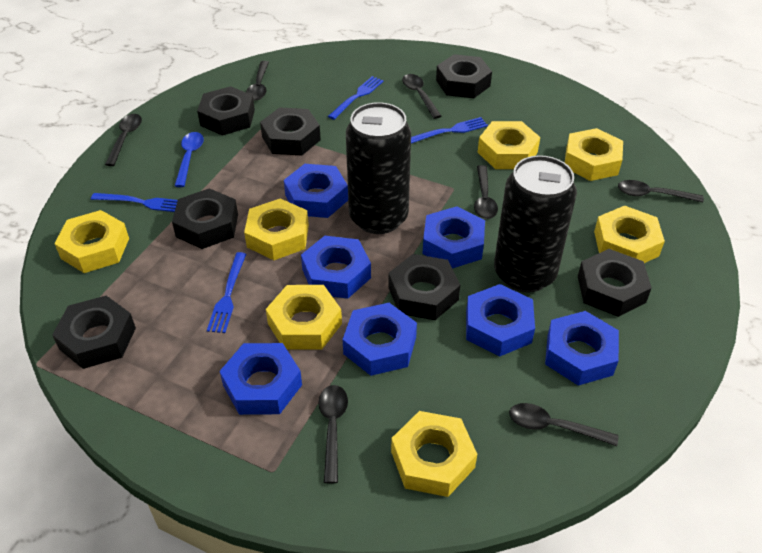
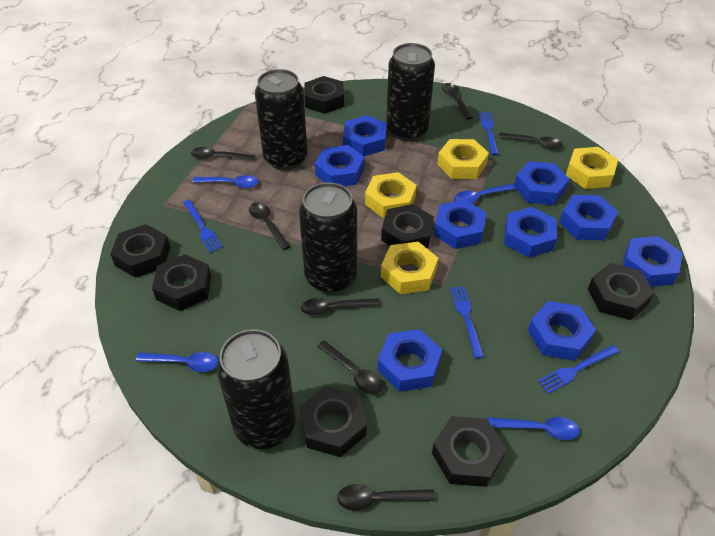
black can: [346,102,411,234] [494,155,577,293] = 2 -> [217,329,296,449] [255,69,308,170] [299,183,357,293] [386,43,435,141] = 4
blue nut: [220,343,302,415] [284,164,348,218] [301,236,371,299] [343,303,417,376] [423,206,485,269] [466,284,535,357] [545,311,619,386] = 7 -> [315,145,365,186] [343,115,387,156] [378,329,442,392] [434,200,487,249] [505,207,557,258] [514,161,569,205] [528,301,596,361] [559,195,618,240] [622,236,682,287] = 9
blue spoon: [175,132,204,187] = 1 -> [136,352,218,372] [192,175,258,188] [454,184,516,203] [487,417,580,440] = 4
yellow nut: [55,210,129,273] [244,198,309,260] [266,285,342,350] [391,411,477,497] [478,121,540,169] [565,128,623,181] [594,206,665,263] = 7 -> [365,172,417,218] [381,242,438,294] [437,139,489,179] [566,147,618,189] = 4

